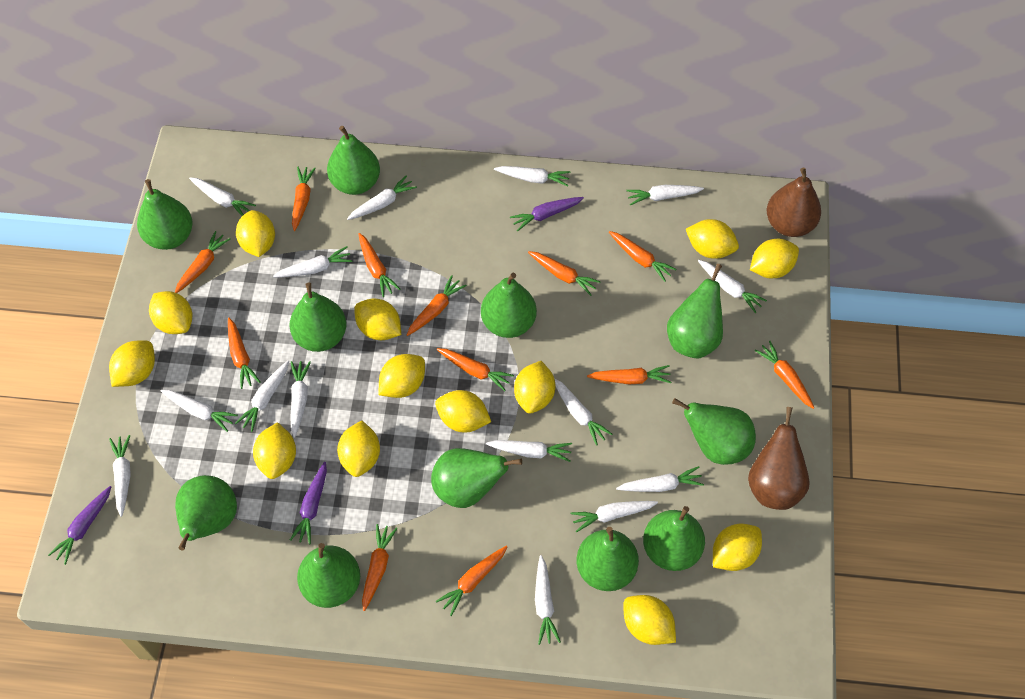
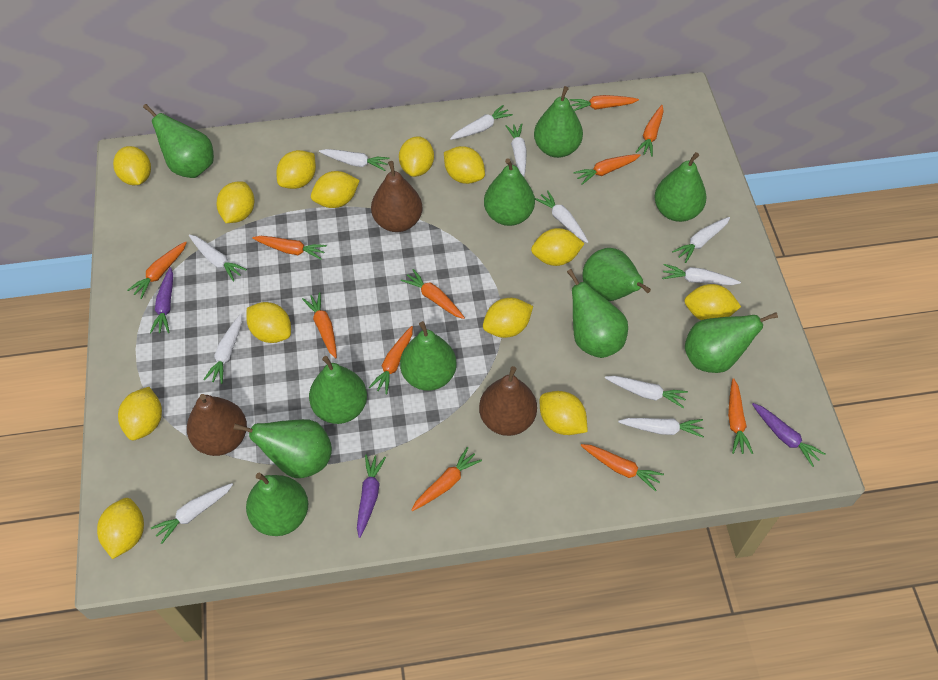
brown pear: [748,407,810,510] [767,168,821,237] = 2 -> [187,394,247,456] [371,161,422,232] [479,366,537,436] = 3
orange carrot: [175,231,231,293] [228,318,260,389] [292,167,316,231] [358,233,400,297] [362,524,398,611] [407,275,467,336] [436,546,508,616] [437,348,514,391] [528,251,601,296] [587,365,671,384] [609,231,677,282] [754,341,814,409] = 12 -> [127,241,187,299] [252,236,327,260] [302,292,337,359] [369,326,413,394] [401,269,465,319] [411,447,482,511] [570,95,639,111] [573,154,640,185] [581,444,664,491] [636,105,664,157] [728,378,753,454] = 11
white carrot: [109,435,131,517] [161,390,238,432] [189,177,256,216] [235,361,289,432] [273,246,353,277] [291,361,311,437] [347,175,417,220] [486,440,572,462] [494,166,571,186] [535,555,561,645] [554,378,612,446] [570,501,658,532] [616,466,704,492] [626,185,704,205] [698,260,767,313] = 15 -> [151,483,233,544] [189,234,247,282] [203,314,242,384] [319,149,390,171] [450,105,513,140] [505,123,527,177] [535,190,588,243] [605,376,688,408] [618,418,704,438] [662,264,741,285] [672,217,730,263] = 11

